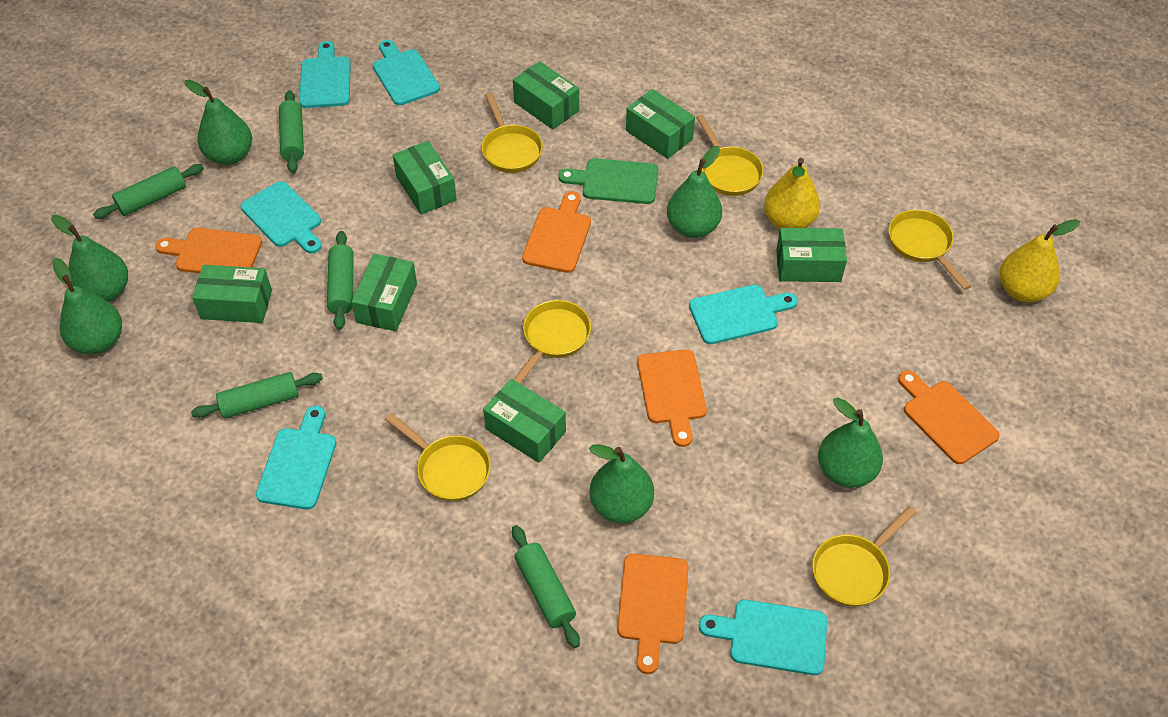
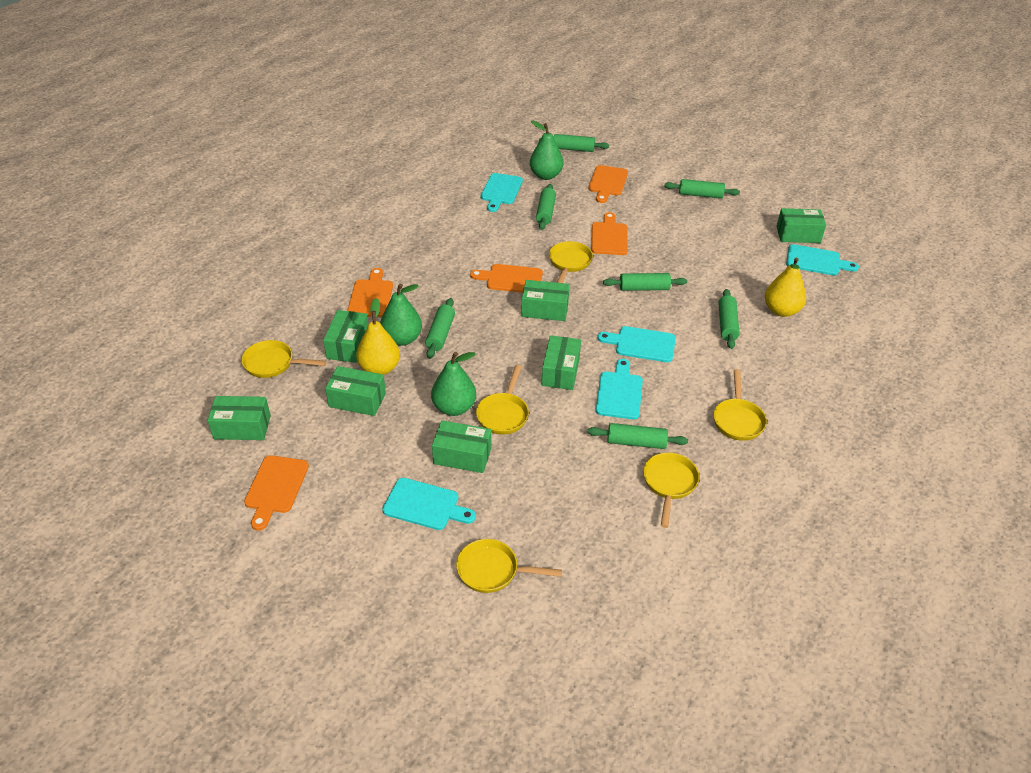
green cutting board: [558,158,658,204] = 1 -> none = 0
green pear: [51,215,128,302] [53,258,122,354] [185,80,252,165] [589,444,654,523] [667,146,722,238] [818,397,883,488] = 6 -> [380,284,422,346] [431,352,476,416] [530,121,564,180] = 3
green rolling pin: [93,164,204,219] [191,372,323,419] [279,90,304,173] [327,231,354,330] [512,525,580,648] = 5 -> [425,298,455,359] [536,184,556,230] [539,134,609,152] [587,423,688,449] [603,273,687,291] [664,179,740,199] [719,289,740,349] = 7
turquoise cutting board: [241,181,322,254] [256,406,336,509] [299,41,351,108] [373,40,440,105] [689,285,798,344] [699,599,827,675] = 6 -> [382,478,476,530] [481,173,523,212] [596,359,643,419] [598,326,676,362] [786,244,859,276] = 5

